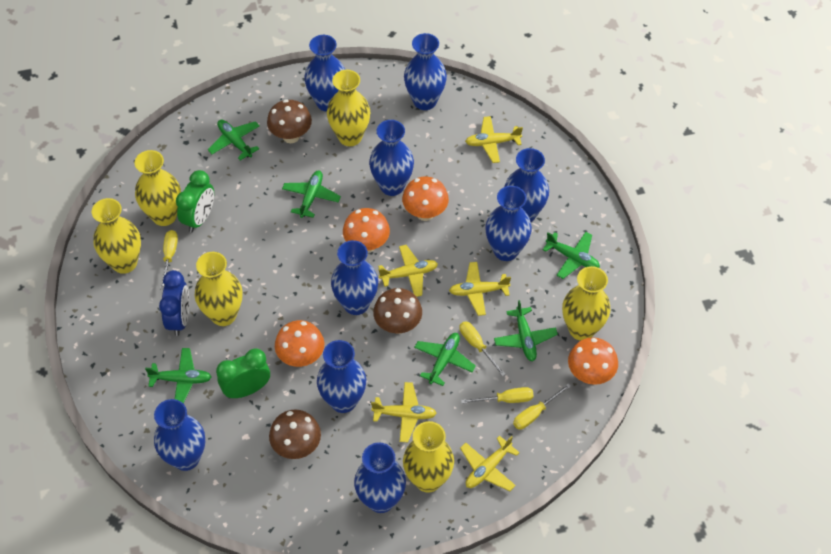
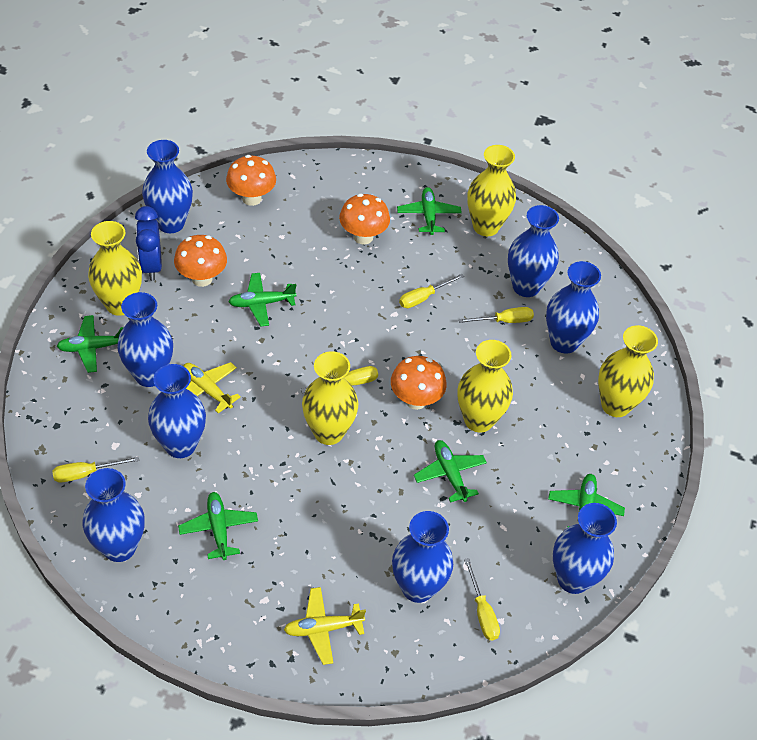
blue vase: [154,399,205,471] [304,35,345,112] [317,340,366,413] [331,240,378,315] [354,442,406,513] [369,120,414,196] [404,33,447,110] [485,186,532,261] [504,148,549,222] = 9 -> [83,468,145,562] [117,292,173,387] [142,140,193,233] [148,364,206,458] [392,511,453,603] [508,205,559,297] [546,261,601,354] [553,503,617,594] = 8
brown mushroom: [267,99,312,143] [269,410,321,459] [373,288,422,334] = 3 -> none = 0
green clock: [176,170,214,232] [216,348,270,399] = 2 -> none = 0
yellow plane: [371,382,437,442] [378,245,438,297] [449,262,511,316] [460,436,520,491] [465,116,523,163] = 5 -> [184,362,241,413] [284,587,366,665] = 2
yellow screwdriver: [160,230,178,289] [459,321,506,376] [461,387,533,404] [513,383,571,430] = 4 -> [52,456,139,482] [301,366,378,393] [399,274,464,308] [459,307,534,323] [464,558,500,640] = 5
yellow vase: [92,198,141,274] [135,150,181,226] [195,252,242,326] [327,70,370,146] [403,421,454,493] [562,266,610,341] = 6 -> [88,221,142,316] [302,351,358,445] [458,340,513,432] [467,145,516,236] [598,325,658,417] = 5

